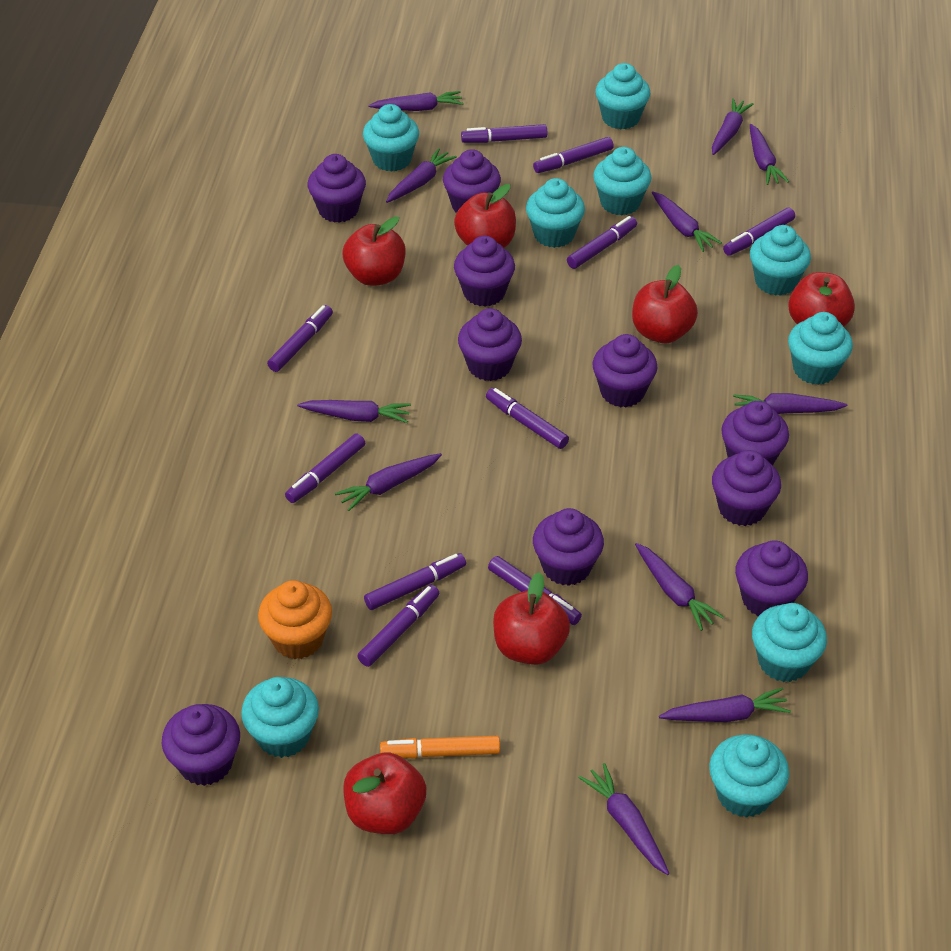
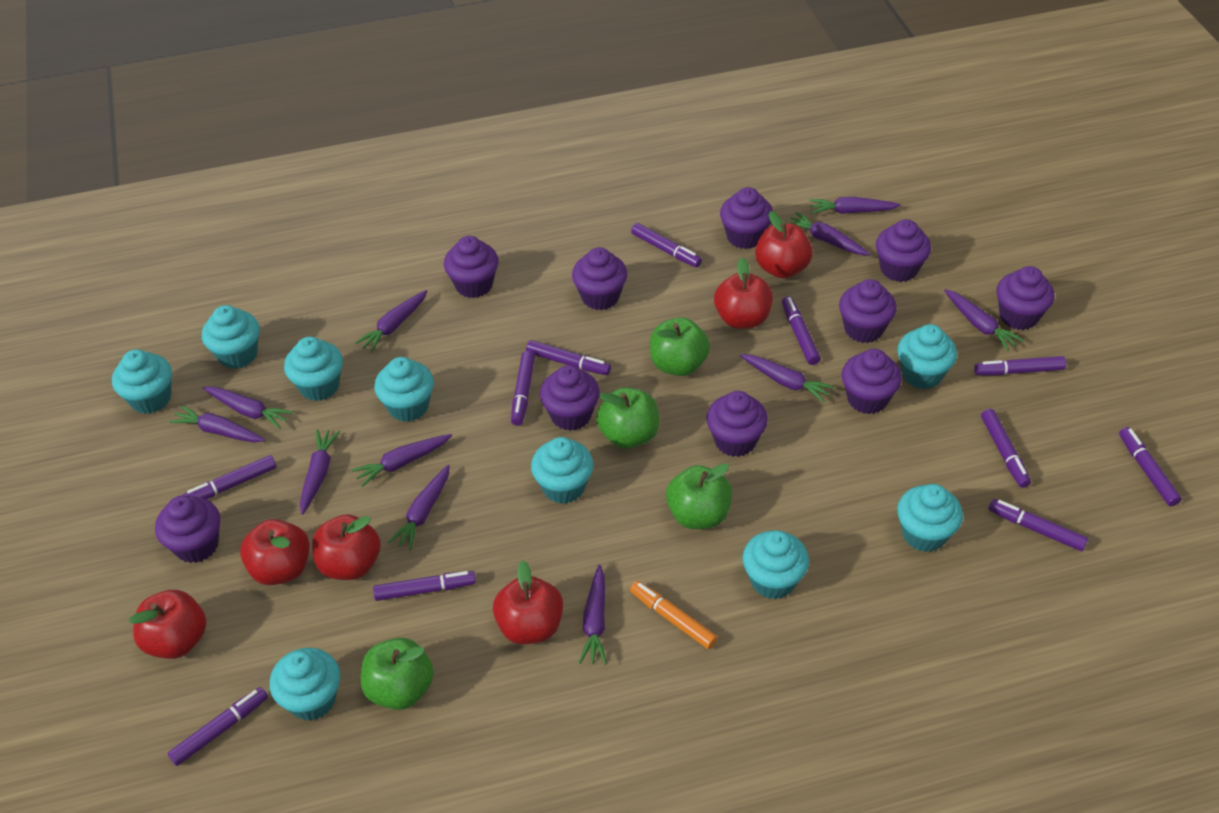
green apple: none = 0 -> [361,638,434,710] [596,387,659,449] [650,317,710,376] [666,463,732,529] = 4
orange cupcake: [258,580,332,659] = 1 -> none = 0
purple marker: [267,305,333,372] [285,433,365,503] [357,585,439,667] [364,553,466,610] [461,124,547,143] [486,388,569,449] [488,556,582,625] [533,137,614,173] [567,216,637,269] [723,208,795,256] = 10 -> [167,687,268,766] [183,455,277,499] [373,571,476,601] [511,351,535,426] [526,340,611,375] [631,223,702,267] [782,296,821,365] [974,356,1066,375] [981,409,1031,488] [988,499,1088,551] [1119,427,1182,506] = 11

